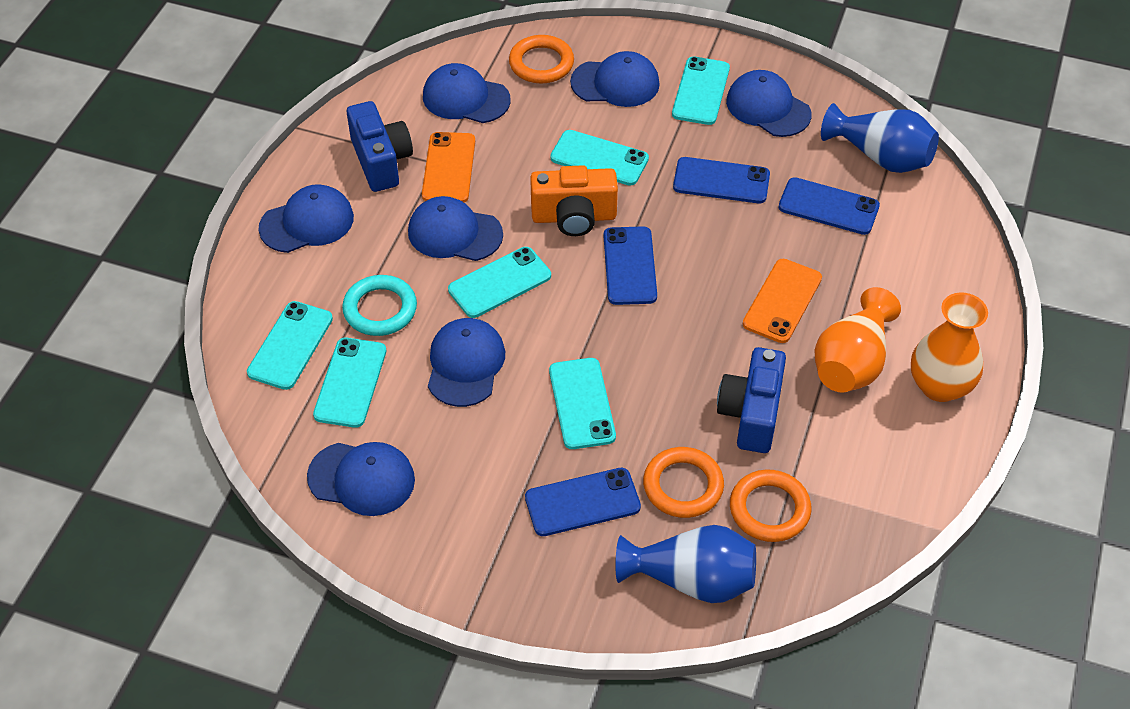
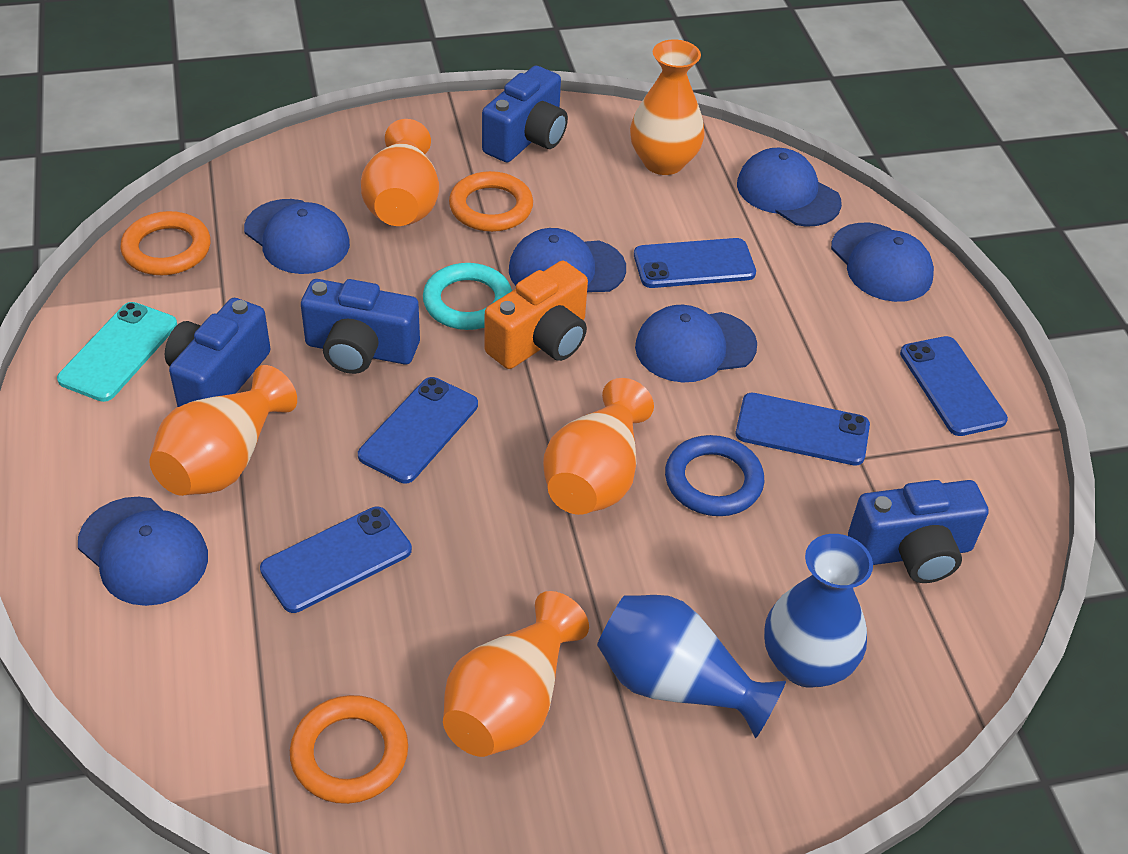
blue camera: [347,101,413,192] [717,347,786,453] = 2 -> [165,298,271,407] [301,279,420,374] [482,66,568,163] [848,480,989,583] = 4
blue cap: [258,184,354,253] [307,442,415,516] [408,196,503,261] [423,63,511,123] [428,318,505,407] [570,51,660,107] [726,70,811,137] = 7 -> [78,497,208,606] [244,199,350,274] [509,228,626,292] [635,305,757,382] [737,148,842,227] [831,223,934,302] = 6
blue phone: [525,468,641,536] [604,226,657,305] [673,157,770,203] [778,177,880,235] = 4 -> [260,507,412,613] [358,377,478,483] [634,238,756,288] [736,393,870,466] [900,336,1008,436] = 5
blue ring: none = 0 -> [665,435,764,516] = 1
orange phone: [422,132,475,202] [743,259,822,343] = 2 -> none = 0
orange vase: [815,287,901,392] [911,293,988,402] = 2 -> [149,365,297,496] [361,119,439,226] [443,591,589,757] [543,378,654,515] [630,39,705,175] = 5
turquoise phone: [247,301,333,390] [313,338,386,428] [448,247,551,318] [549,358,616,449] [550,130,649,186] [672,56,730,125] = 6 -> [57,302,177,402] = 1

